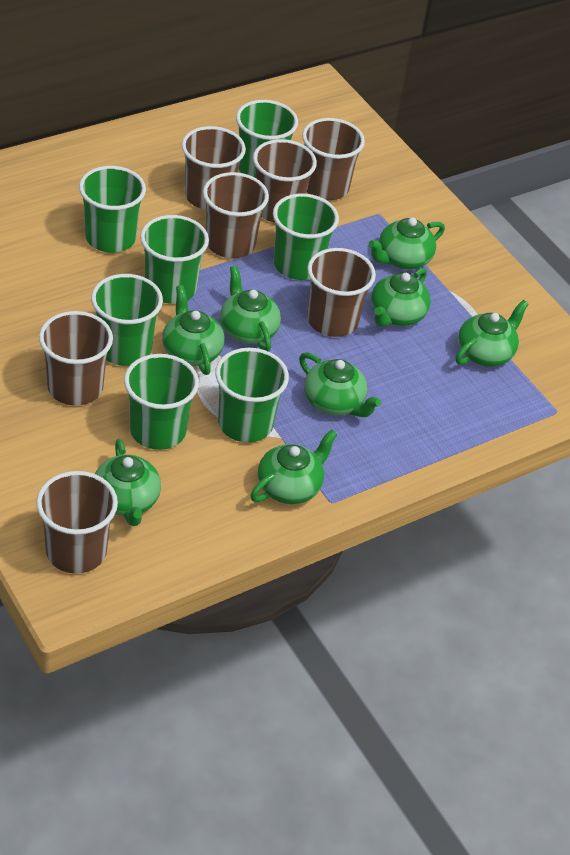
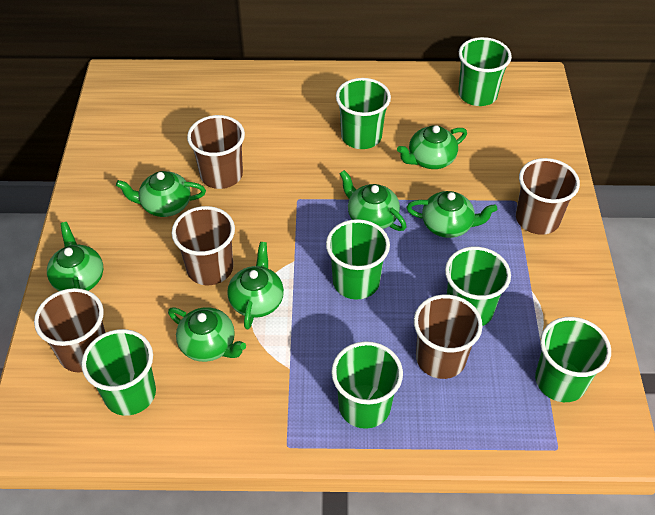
brown cup: [36,471,118,574] [39,311,113,406] [181,126,246,210] [203,172,269,258] [253,139,317,223] [302,118,365,200] [307,248,376,337] = 7 -> [34,288,106,372] [172,206,235,285] [187,115,245,189] [414,294,483,379] [516,158,580,235] = 5
green teapot: [95,439,161,526] [162,285,225,375] [220,266,281,352] [250,429,338,504] [299,352,381,417] [369,217,445,269] [371,268,431,327] [456,300,529,367] = 8 -> [47,222,103,291] [116,171,206,217] [168,307,246,362] [227,242,284,329] [339,170,406,231] [397,125,467,169] [406,191,497,238] = 7

